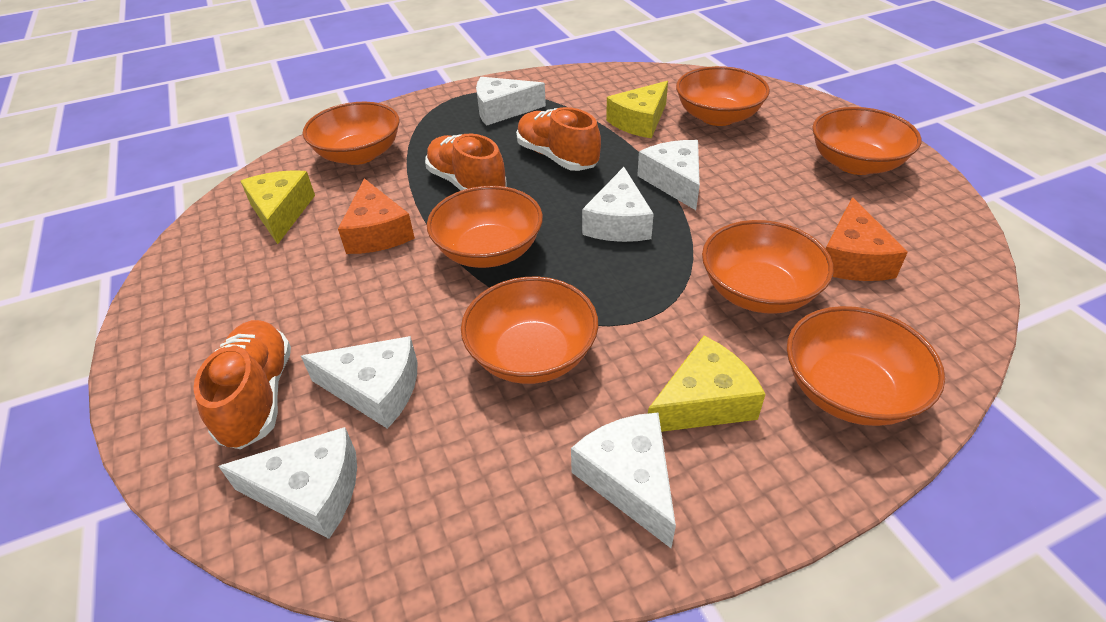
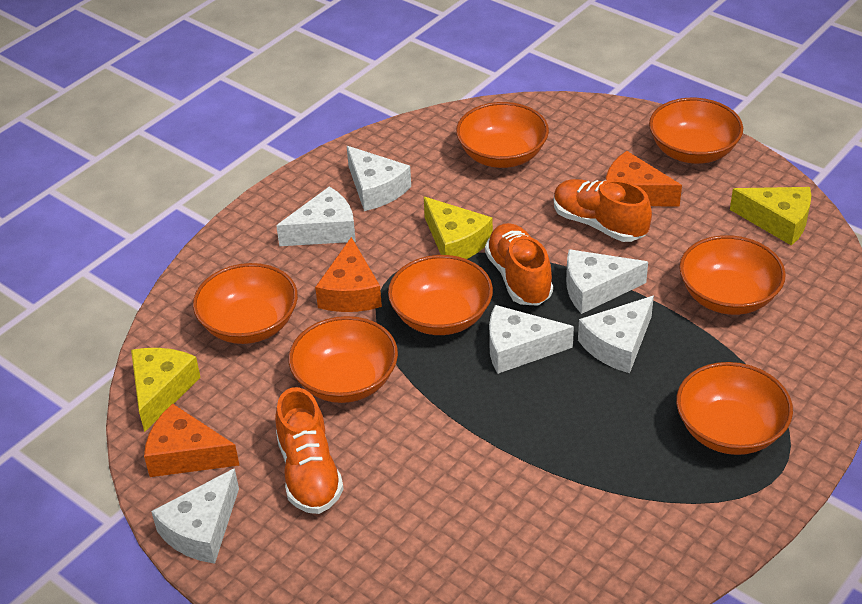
orange cheese: [338,178,415,254] [826,197,908,281] = 2 -> [144,404,239,477] [315,237,382,312] [606,151,682,206] = 3

